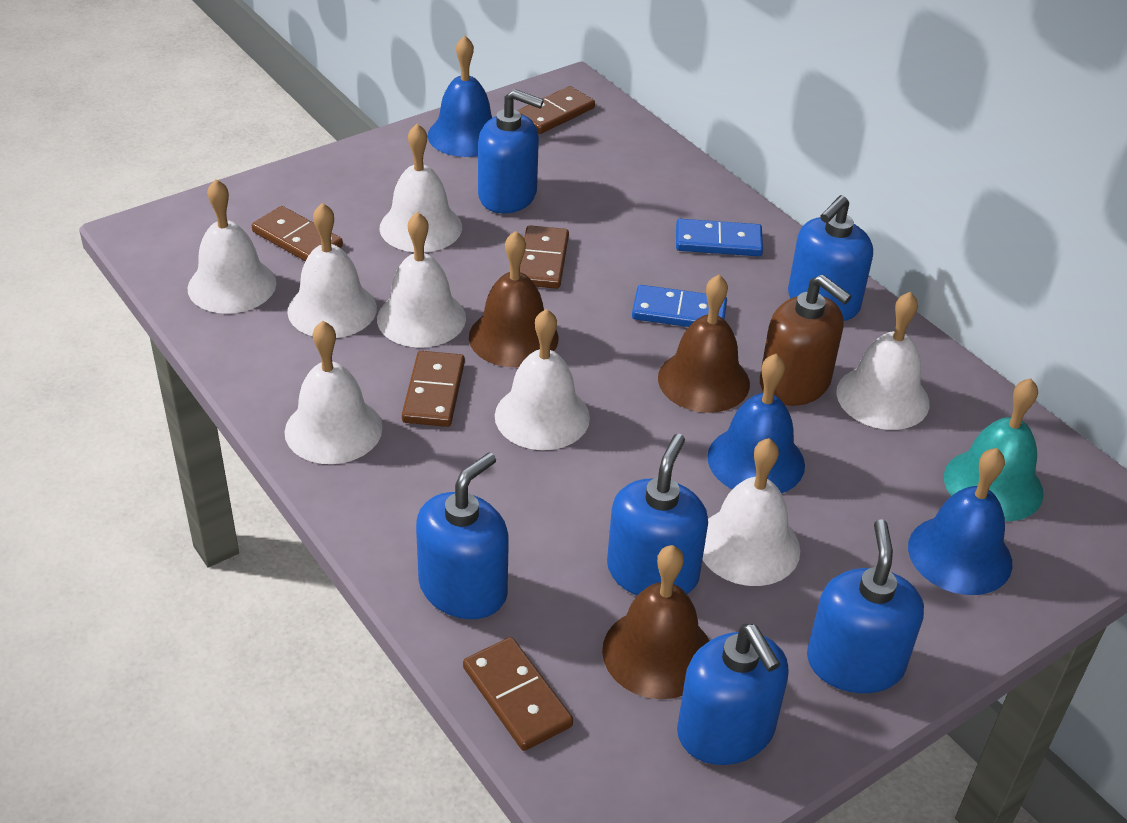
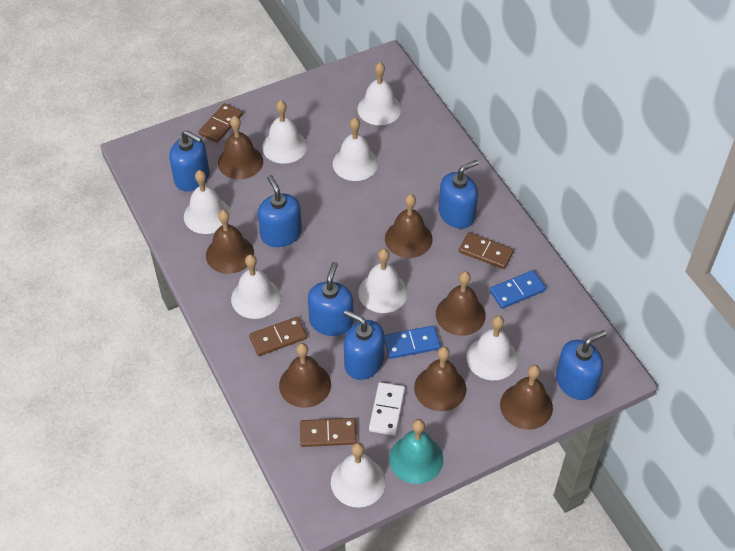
blue bell: [428,35,492,157] [707,354,805,493] [908,448,1012,595] = 3 -> none = 0
brown bell: [469,231,559,367] [602,545,709,699] [658,275,750,413] = 3 -> [206,210,254,274] [218,116,263,179] [279,343,331,408] [385,194,433,258] [414,346,466,411] [436,271,486,336] [500,365,553,430] = 7
brown domino: [252,206,343,261] [402,351,465,427] [463,637,573,751] [517,86,595,134] [520,225,569,289] = 5 -> [199,103,243,143] [249,317,307,356] [300,418,357,447] [459,232,514,269] = 4
brown soap dispenser: [760,275,852,406] = 1 -> none = 0
white domino: none = 0 -> [369,382,405,436] = 1

